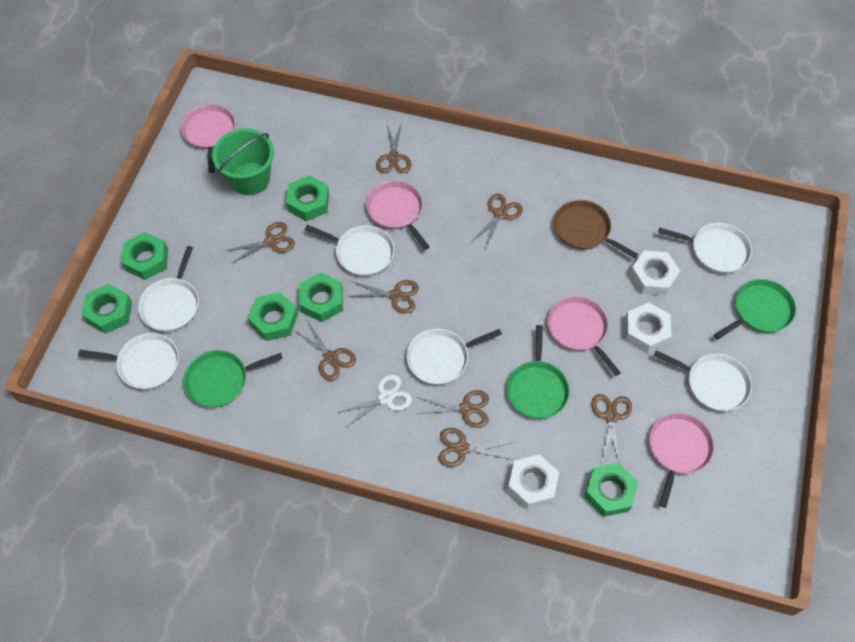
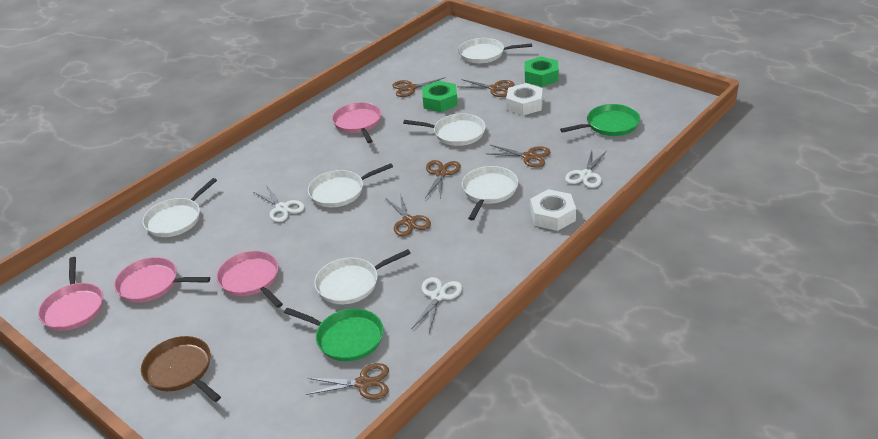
brown scissors: [225,222,295,264] [294,320,356,381] [349,280,419,314] [376,122,412,173] [417,390,489,428] [439,428,513,467] [471,194,523,248] [591,394,632,463] = 8 -> [306,363,389,400] [386,193,431,236] [392,77,446,97] [425,160,461,199] [458,79,515,97] [489,145,550,168] = 6
green bucket: [212,128,274,195] = 1 -> none = 0
green nut: [82,284,132,334] [121,232,168,280] [248,292,298,341] [286,175,329,221] [299,273,343,322] [584,463,638,517] = 6 -> [422,81,458,112] [524,56,559,87] = 2
green pan: [183,350,283,408] [507,325,570,419] [714,279,796,339] = 3 -> [284,307,383,361] [560,104,640,136] = 2
white nut: [507,454,559,509] [625,302,671,353] [630,250,680,296] = 3 -> [506,83,543,115] [530,189,576,231] = 2
white scissors: [337,374,412,428] = 1 -> [253,185,305,222] [411,277,462,333] [565,150,607,188] = 3

